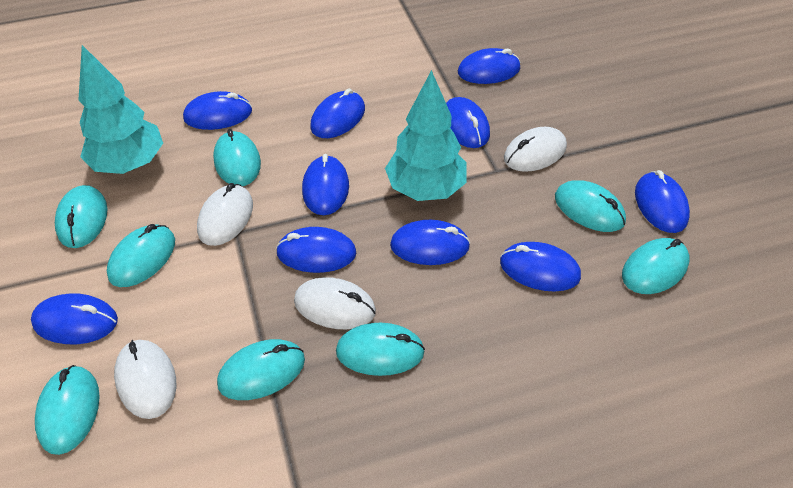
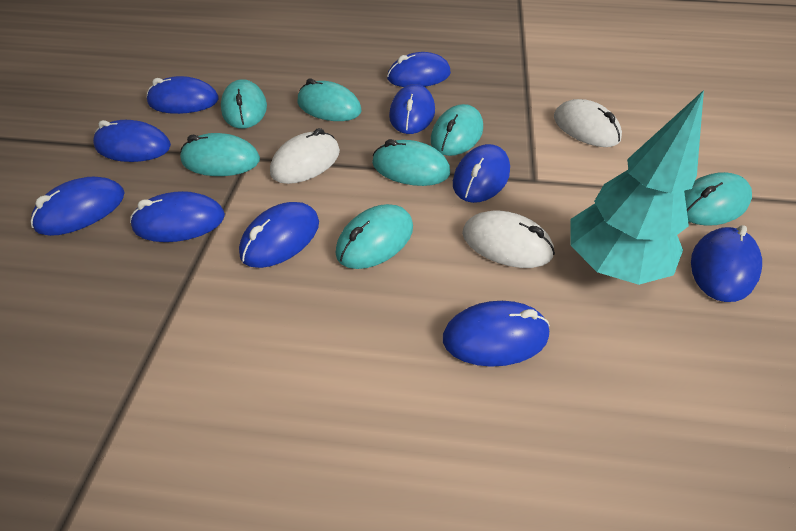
turquoise mouse: [35,365,100,455] [55,185,107,248] [107,224,175,287] [213,129,261,186] [217,339,305,400] [336,323,425,376] [555,180,626,232] [622,238,690,294] = 8 -> [180,133,260,176] [221,79,267,129] [298,79,362,121] [336,204,413,269] [372,139,450,186] [431,104,483,156] [684,172,752,226] = 7
turquoise tree: [78,45,163,174] [385,70,467,201] = 2 -> [570,90,704,285] = 1
white mouse: [114,340,176,419] [197,183,253,246] [294,277,376,329] [504,127,567,172] = 4 -> [270,128,340,184] [462,211,555,268] [554,99,622,147] = 3

